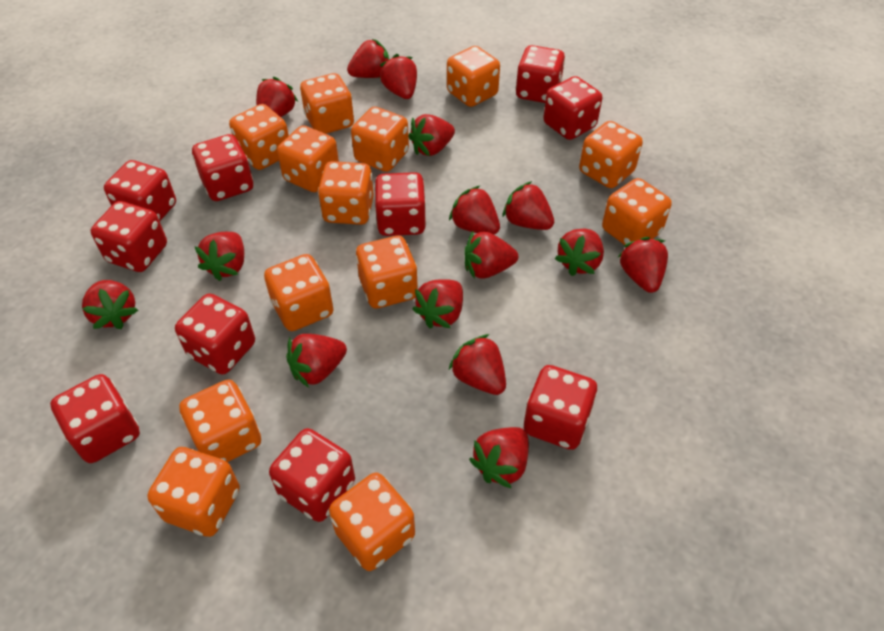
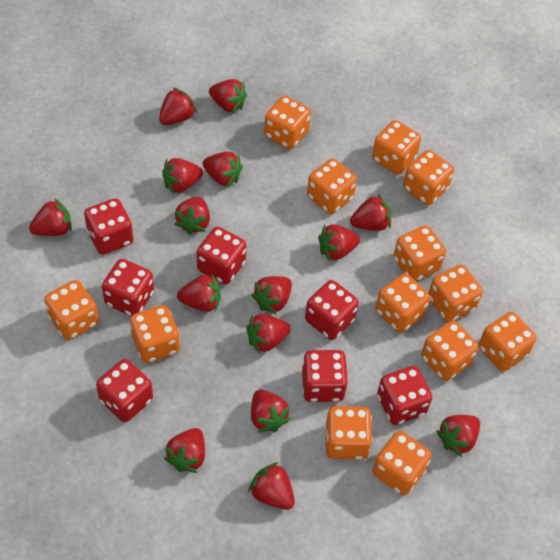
red dice: [50,374,140,463] [91,201,167,272] [104,160,176,221] [175,293,255,374] [192,134,253,201] [269,428,355,522] [374,172,426,236] [516,45,565,103] [524,365,597,450] [543,76,602,140] = 10 -> [84,198,133,255] [96,359,153,422] [102,259,154,316] [197,227,247,285] [302,350,348,402] [305,280,359,340] [377,366,432,425] = 7

